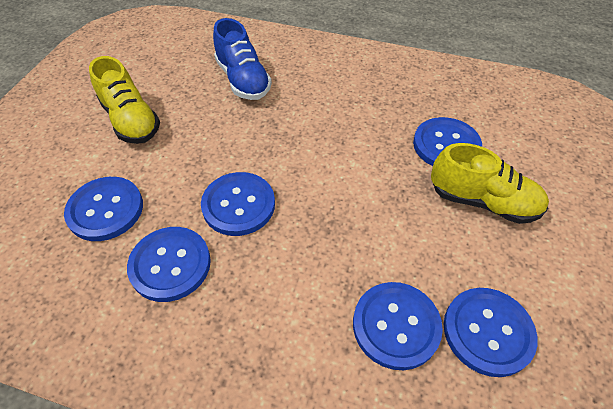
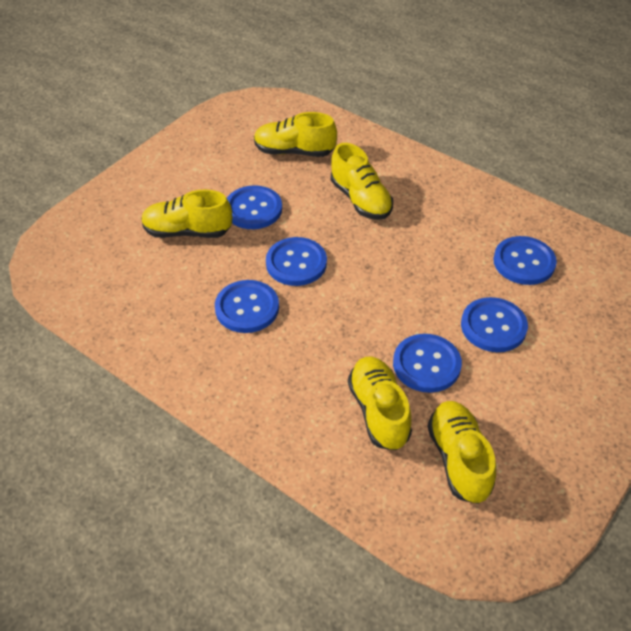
blue shoe: [213,18,272,100] = 1 -> none = 0
yellow shoe: [89,56,160,144] [431,143,549,224] = 2 -> [141,189,232,238] [254,112,337,157] [331,143,393,220] [348,357,412,450] [427,401,496,504] = 5

